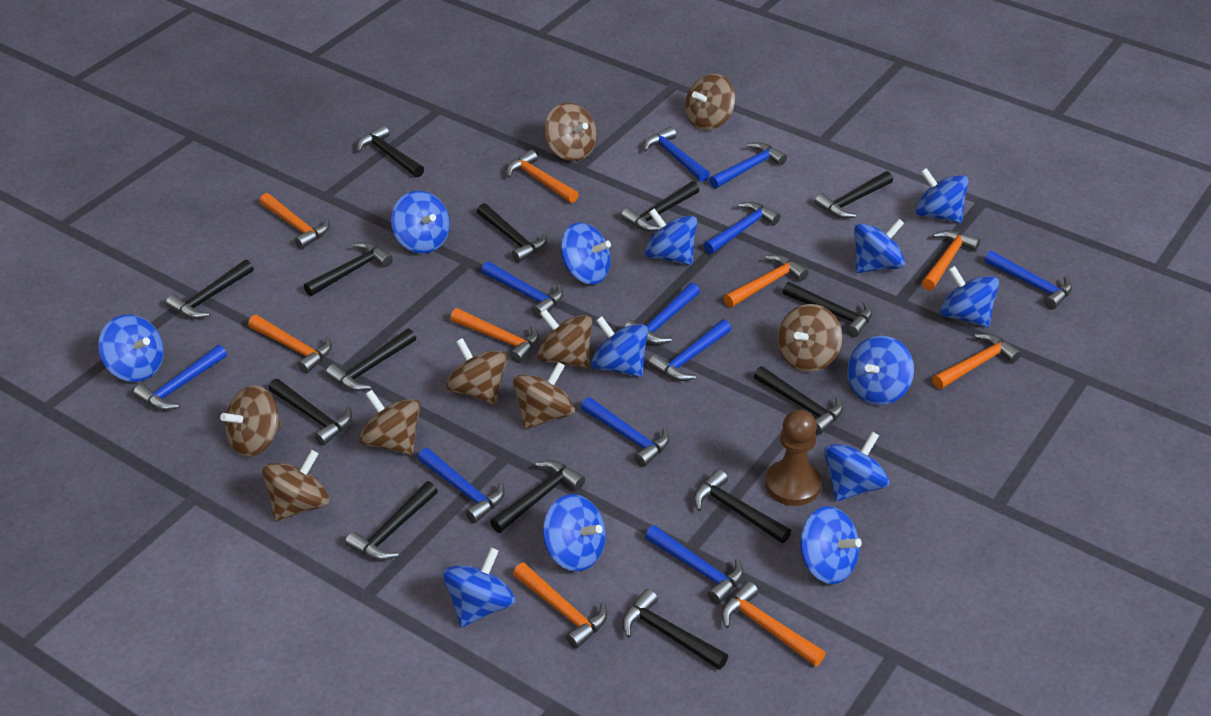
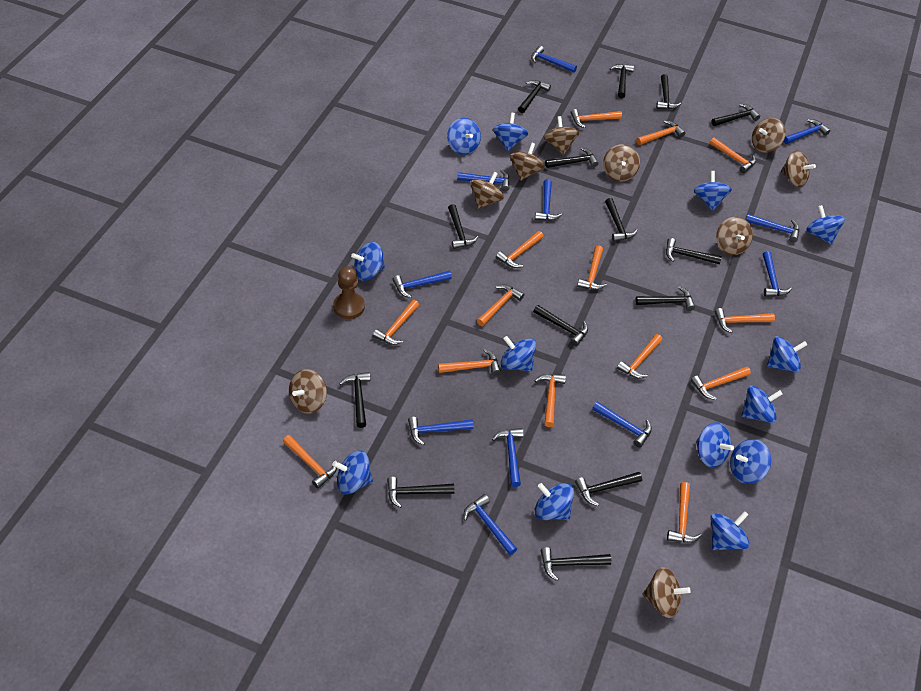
orange hammer: [248,315,332,374] [259,193,330,249] [450,308,539,363] [506,150,579,203] [513,563,607,649] [721,581,826,666] [724,255,808,307] [922,230,980,291] [932,333,1021,389] = 9 -> [283,435,337,489] [373,300,419,345] [438,349,501,375] [477,284,524,326] [496,231,544,268] [534,374,566,427] [571,109,622,128] [577,245,607,290] [617,334,662,379] [636,121,685,145] [667,482,702,543] [691,366,751,400] [710,137,756,173] [715,308,775,333] = 14

